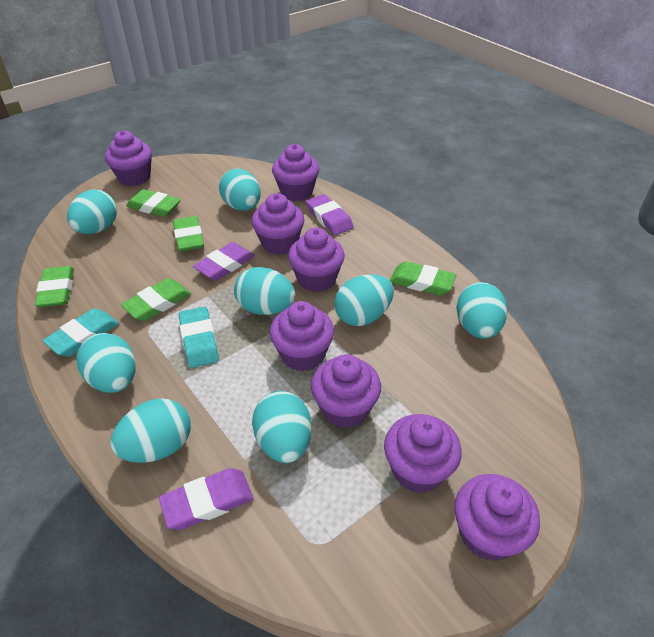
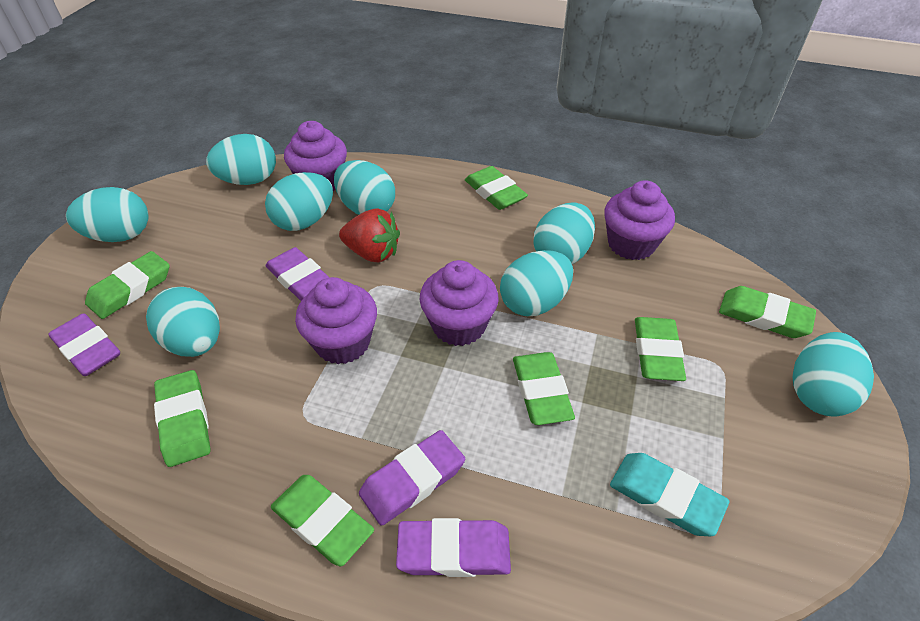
green eraser: [35,266,74,307] [121,278,191,321] [126,189,181,217] [173,216,204,252] [389,261,456,295] = 5 -> [85,251,170,319] [154,370,211,467] [271,475,374,566] [465,166,528,210] [513,352,575,425] [635,317,686,381] [719,286,816,338] = 7
purple cupcake: [105,130,152,186] [252,193,304,255] [270,301,334,372] [272,144,319,201] [288,228,345,292] [311,354,381,428] [384,414,461,493] [454,474,540,561] = 8 -> [284,121,347,191] [295,277,377,364] [420,260,499,346] [604,180,675,260] = 4
purple eraser: [159,468,253,530] [193,242,255,281] [306,194,354,235] = 3 -> [48,313,120,376] [265,247,330,301] [359,430,465,526] [396,518,511,577] = 4
red strawberry: none = 0 -> [339,209,400,262] = 1
turquoise eraser: [43,309,119,357] [179,307,219,368] = 2 -> [610,453,729,536] = 1

